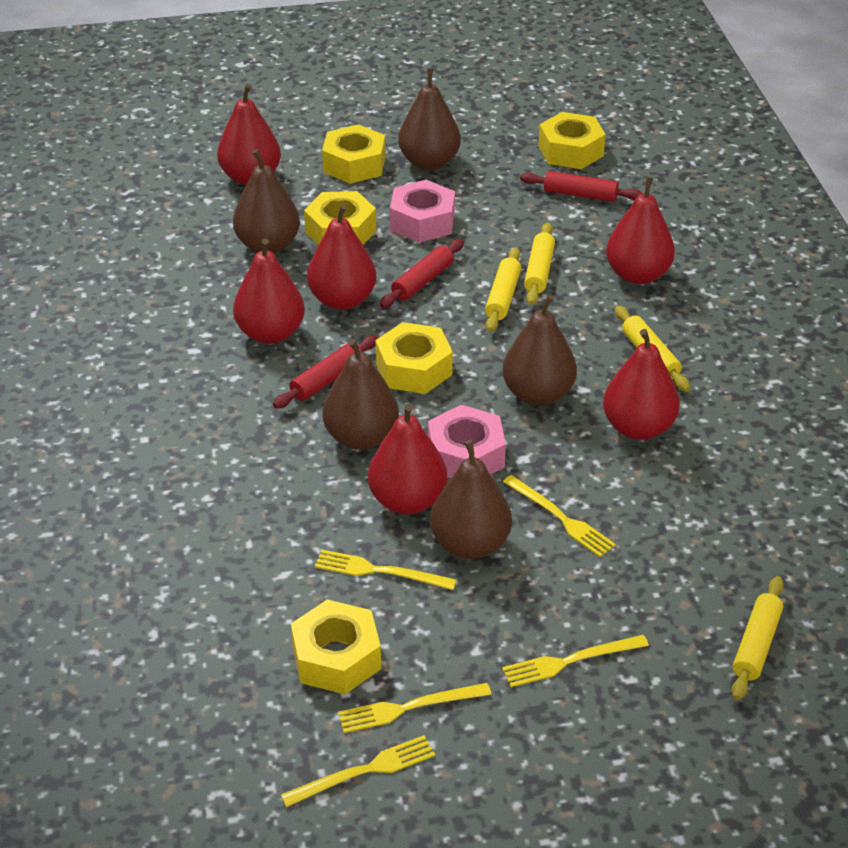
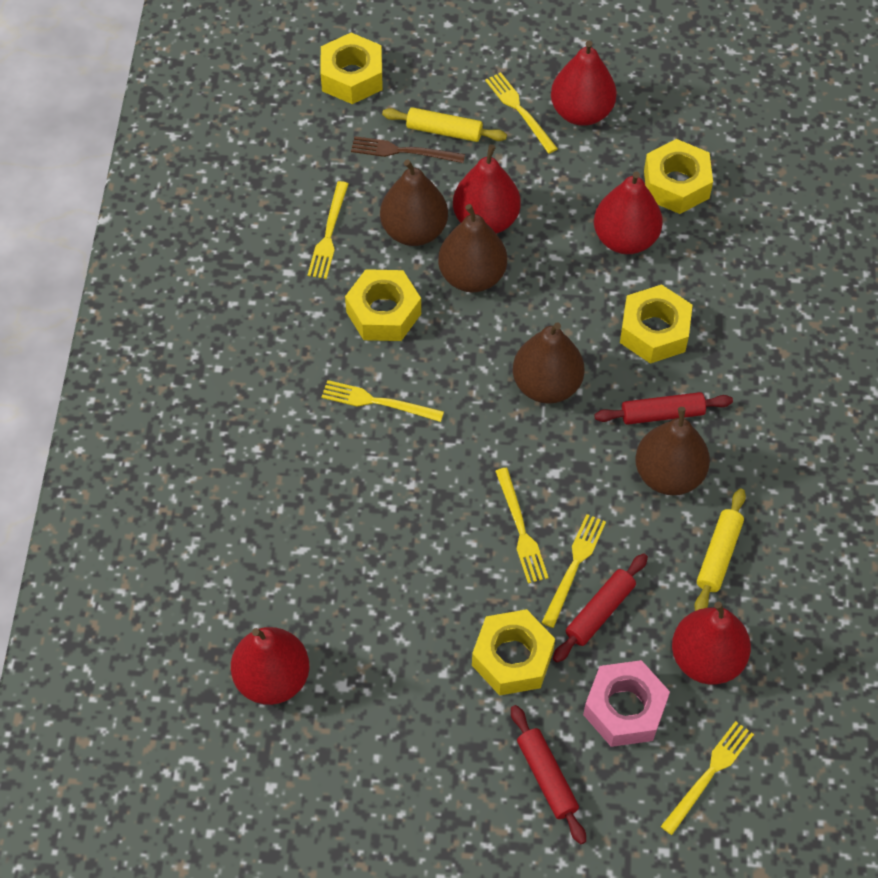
brown fork: none = 0 -> [351,136,465,163] = 1
brown pear: [233,149,300,254] [322,339,399,450] [398,68,461,170] [430,440,512,559] [503,295,577,406] = 5 -> [380,159,448,246] [438,204,507,292] [513,322,584,404] [635,407,710,495] = 4
pink nut: [390,180,455,243] [428,405,506,478] = 2 -> [583,660,670,747] = 1
red pear: [217,84,281,185] [233,238,305,344] [307,204,376,310] [368,404,447,515] [603,329,680,440] [606,177,675,284] = 6 -> [231,627,309,705] [453,144,521,234] [551,41,617,126] [594,171,662,254] [672,602,751,685] = 5
yellow fork: [281,735,435,807] [315,550,457,590] [338,683,492,733] [502,635,649,687] [503,475,616,557] = 5 -> [308,181,348,279] [321,380,444,422] [485,72,558,154] [495,468,549,583] [541,514,606,628] [660,721,754,835] = 6
yellow rolling pin: [485,247,521,332] [524,223,555,305] [615,305,690,392] [732,576,784,700] = 4 -> [382,107,507,142] [694,489,746,611] = 2

